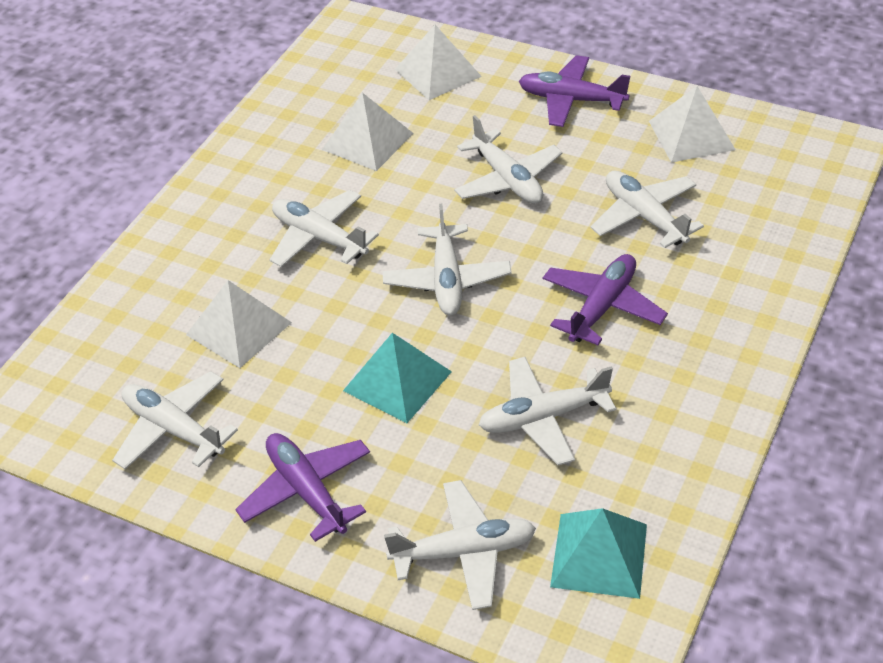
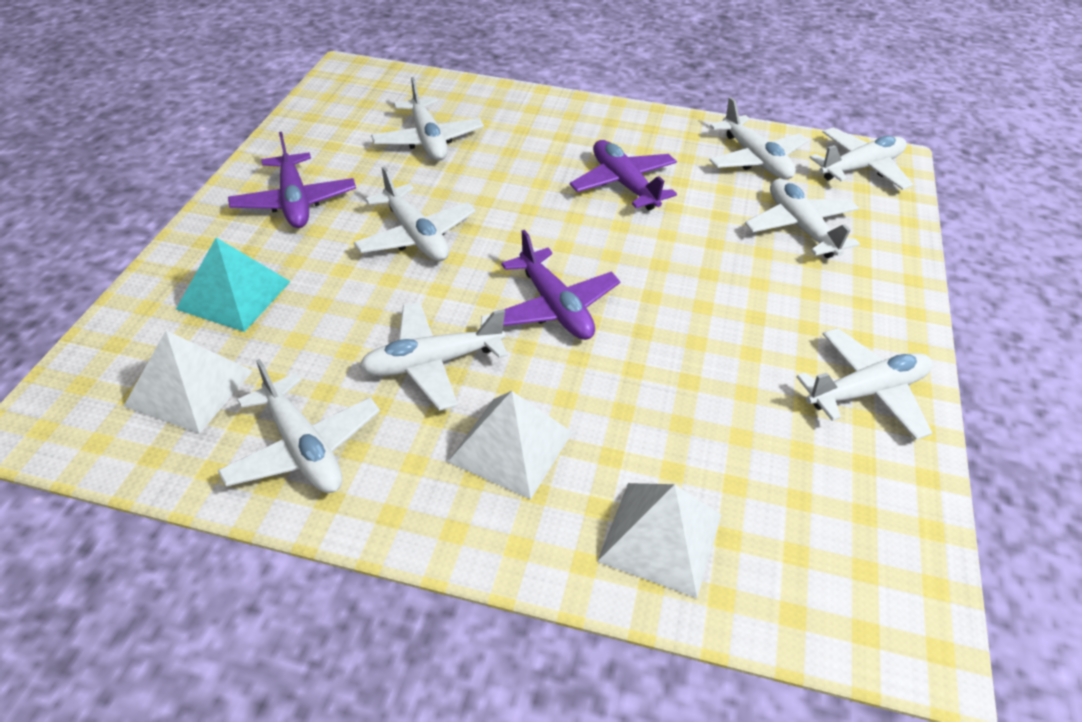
turquoise pyramid: [343,333,452,423] [550,508,647,599] = 2 -> [176,238,291,332] = 1
white plane: [112,371,238,469] [269,190,379,267] [382,204,512,315] [384,480,536,610] [454,115,562,204] [479,357,616,465] [591,171,704,248] = 7 -> [217,359,380,493] [354,166,476,261] [359,302,508,411] [371,77,484,161] [709,97,808,180] [745,179,860,258] [796,328,933,440] [810,127,913,190] = 8
white pyramid: [186,280,292,368] [322,93,413,171] [395,25,482,100] [649,86,736,163] = 4 -> [123,331,253,434] [447,391,573,500] [597,483,721,598] = 3

